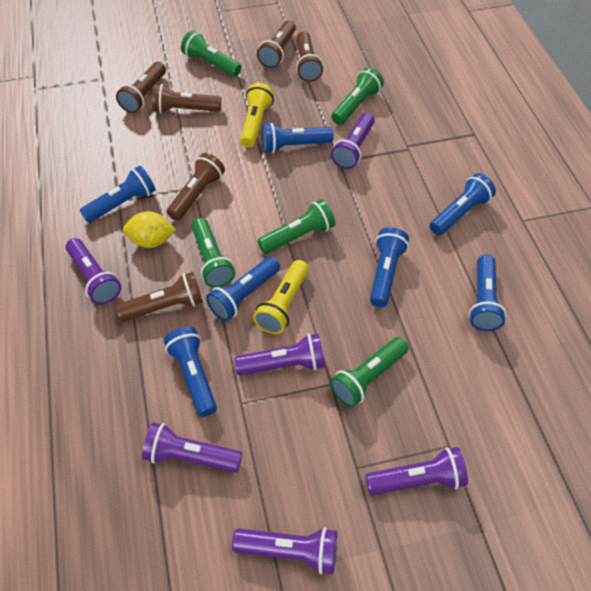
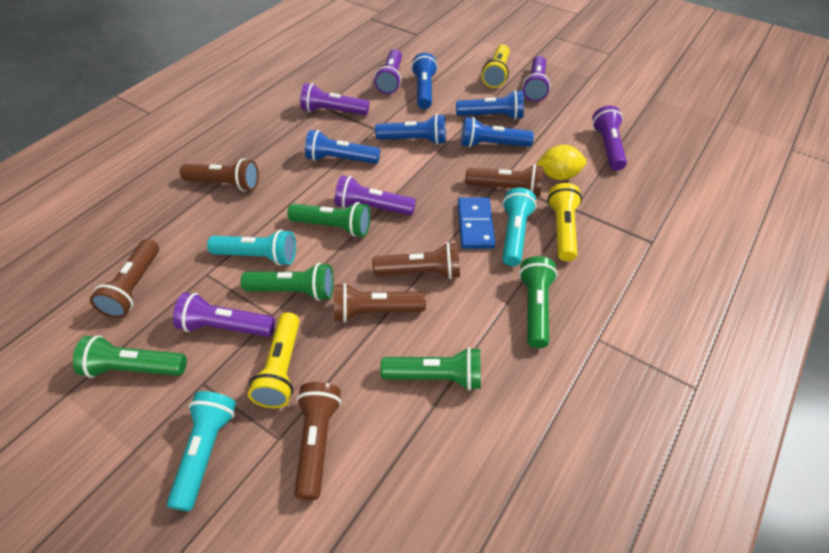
blue domino: none = 0 -> [458,197,495,249] = 1
blue flashlight: [80,166,156,223] [164,327,217,417] [206,256,280,321] [262,123,334,153] [370,227,409,307] [430,173,496,235] [469,254,506,331] = 7 -> [305,130,380,164] [375,114,446,145] [411,53,438,109] [456,90,524,120] [461,117,534,148] = 5
turquoise flashlight: none = 0 -> [167,391,236,511] [207,229,296,266] [502,188,537,266] = 3
yellow flashlight: [240,83,274,147] [253,260,309,334] = 2 -> [248,312,300,408] [482,44,510,88] [547,183,582,261] = 3

